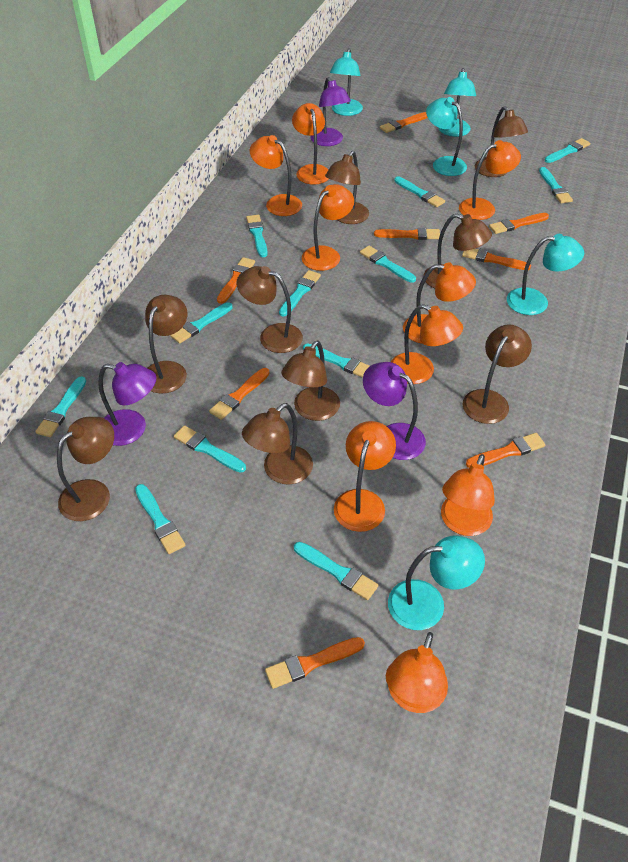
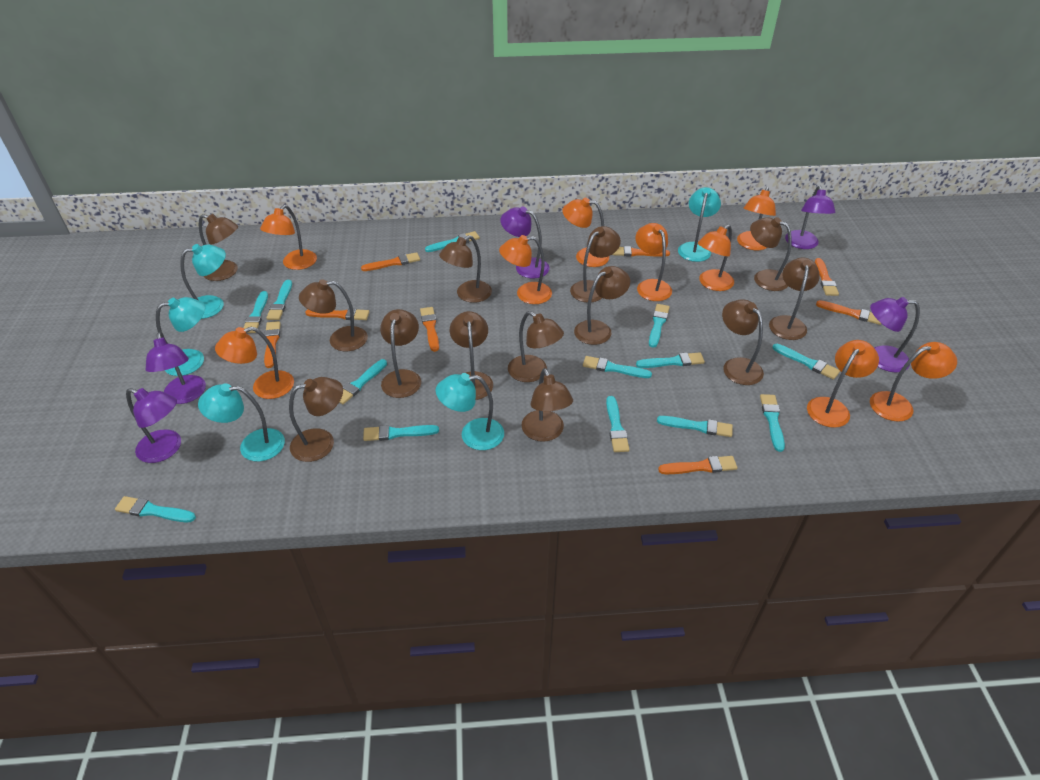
brown lamp: [57,417,114,521] [145,295,187,394] [236,266,303,353] [242,403,313,485] [281,341,340,421] [325,151,369,224] [424,214,492,289] [462,324,532,424] [475,106,528,177] = 9 -> [199,214,238,281] [289,377,343,462] [299,279,368,352] [380,309,421,398] [439,235,492,303] [450,311,493,400] [508,311,564,382] [521,368,573,442] [570,226,621,302] [574,266,630,345] [722,300,764,385] [750,217,792,291] [769,258,820,340] = 13
purple lamp: [98,362,156,446] [310,77,351,146] [363,362,426,460] = 3 -> [126,388,181,463] [146,332,206,404] [500,206,550,278] [785,186,835,249] [870,297,920,372] = 5
turquoise brush: [35,376,86,437] [135,484,186,554] [170,302,232,344] [174,425,246,473] [246,215,268,257] [279,270,321,316] [294,542,378,600] [303,343,370,378] [360,246,416,283] [394,177,445,207] [539,167,573,203] [545,138,590,163] = 12 -> [115,496,196,522] [244,291,268,333] [266,280,292,320] [339,359,387,404] [363,425,439,441] [425,231,480,252] [583,356,652,378] [606,396,630,452] [636,352,705,368] [649,304,670,348] [657,416,733,437] [760,394,785,452] [772,344,840,380] = 13

